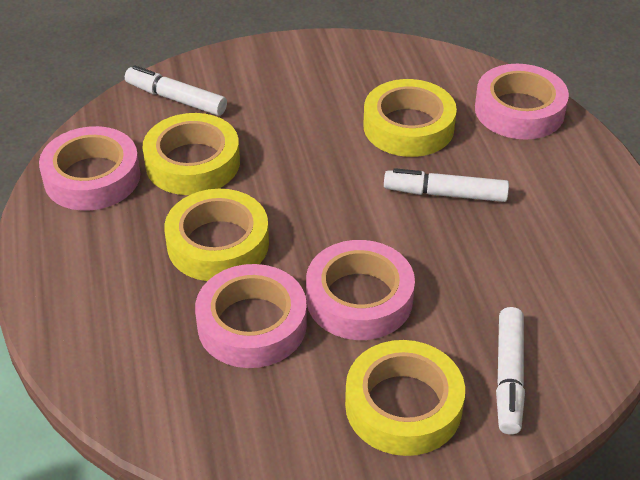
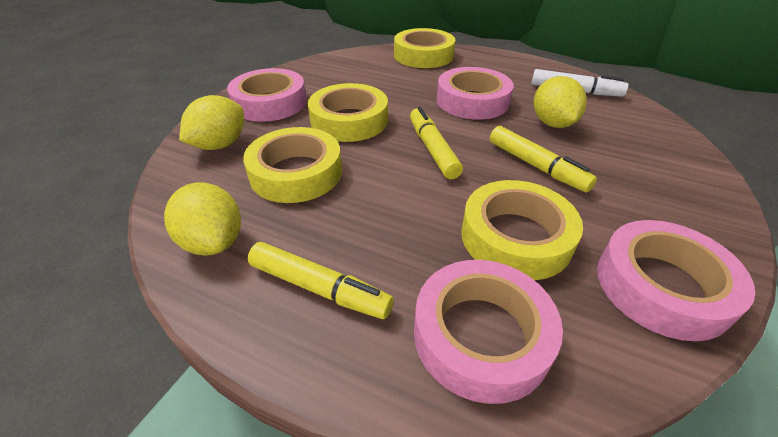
white marker: [125,65,227,116] [384,168,509,202] [496,307,525,434] = 3 -> [532,69,628,97] = 1
yellow lemon: none = 0 -> [164,182,241,256] [179,95,244,150] [534,76,587,128] = 3
yellow marker: none = 0 -> [248,242,394,319] [410,107,463,179] [490,126,597,193] = 3

